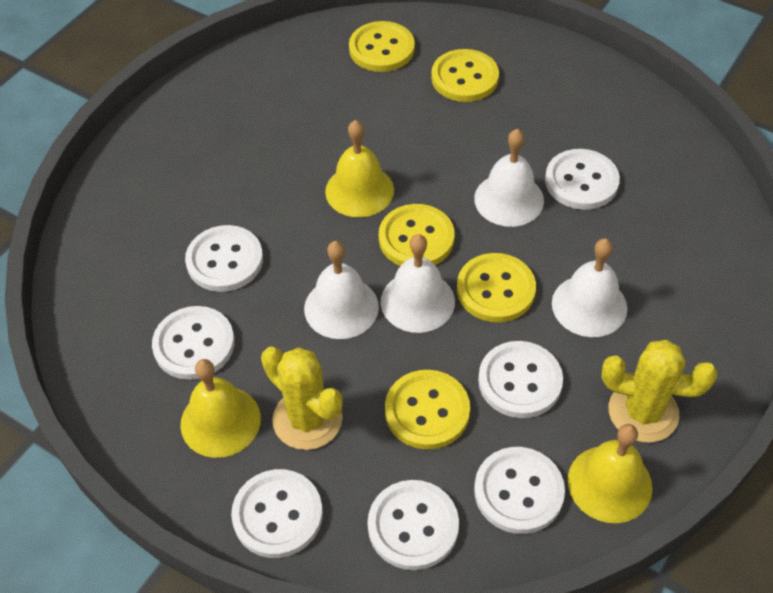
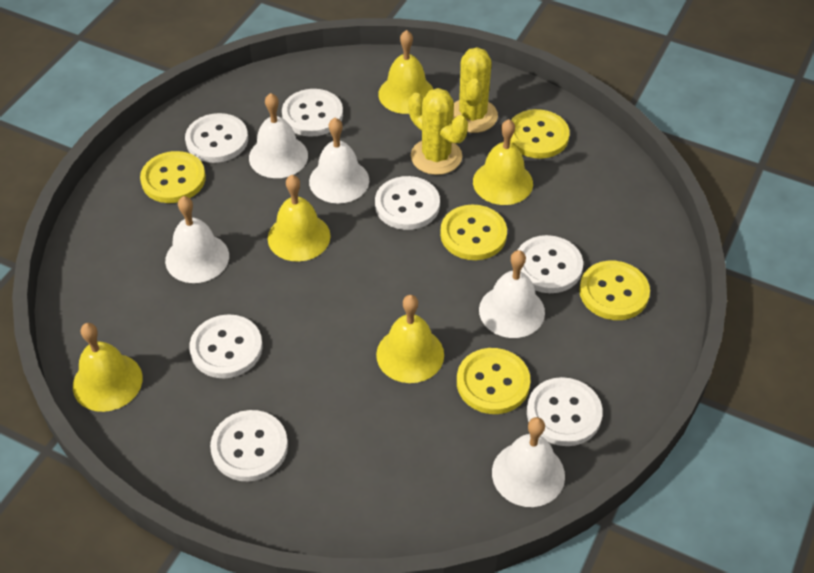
white bell: [304,241,379,339] [381,234,455,333] [474,129,544,227] [552,238,627,337] = 4 -> [165,196,229,283] [249,93,308,178] [309,118,369,203] [479,250,545,338] [492,417,565,507] = 5
yellow bell: [181,359,261,458] [325,120,394,217] [568,424,653,523] = 3 -> [73,323,143,412] [268,175,331,262] [376,295,444,383] [378,30,433,114] [473,119,533,205] = 5

